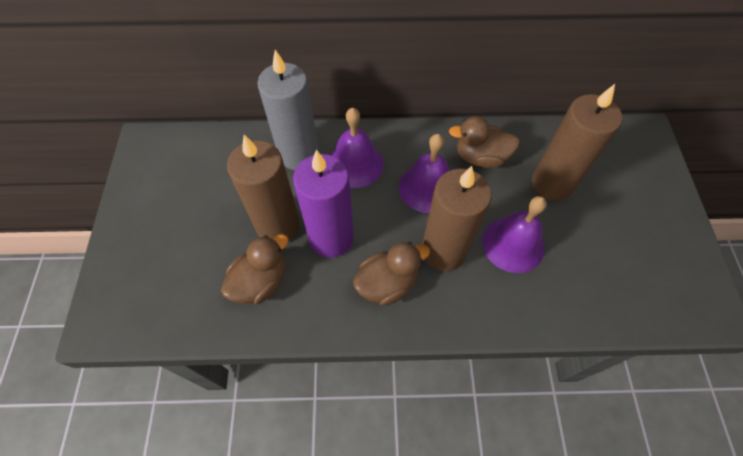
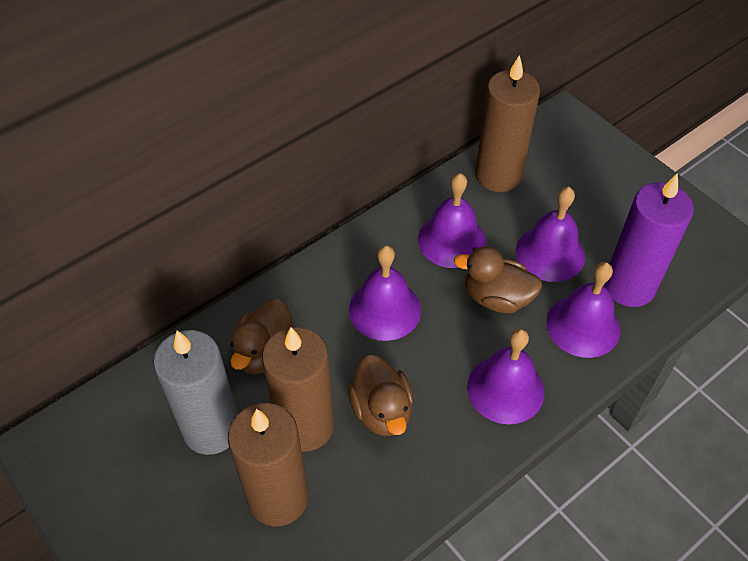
purple bell: [331,108,384,188] [399,134,450,213] [482,196,547,273] = 3 -> [349,245,421,341] [418,173,486,268] [467,328,544,424] [516,187,585,282] [546,262,620,358] = 5

